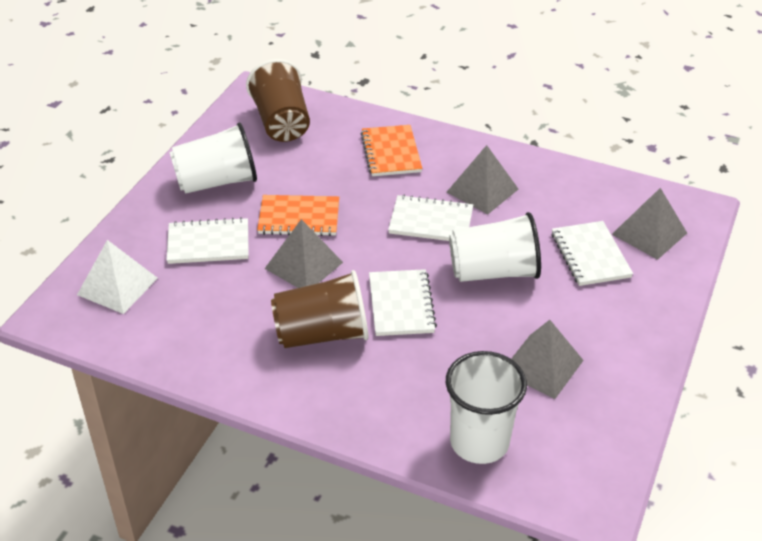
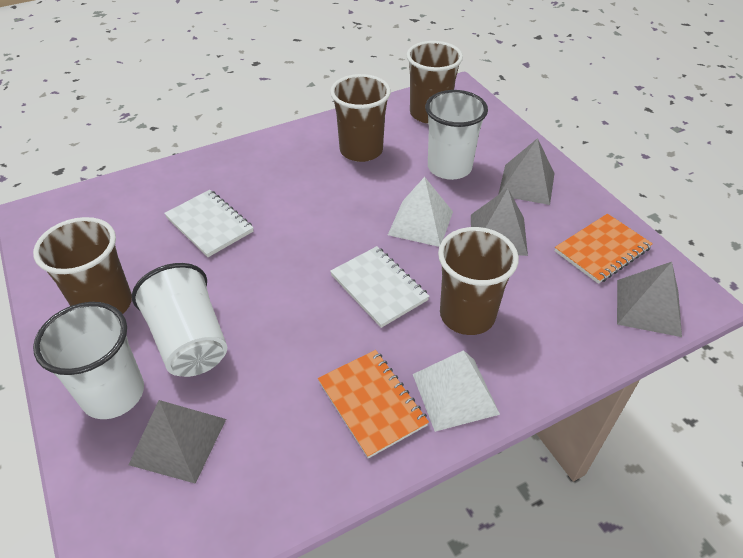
brown cup: [246,59,310,142] [271,270,369,348] = 2 -> [33,217,132,314] [330,74,391,162] [406,41,463,124] [438,227,519,335] = 4
white notebook: [166,217,249,264] [369,269,437,336] [388,195,473,241] [552,221,633,286] = 4 -> [164,190,254,257] [330,246,430,328] = 2
white pyramid: [77,240,158,314] = 1 -> [388,177,453,247] [413,350,500,432] = 2

